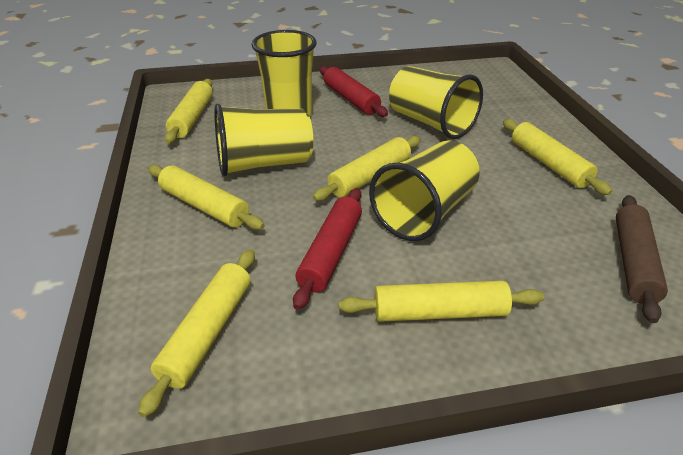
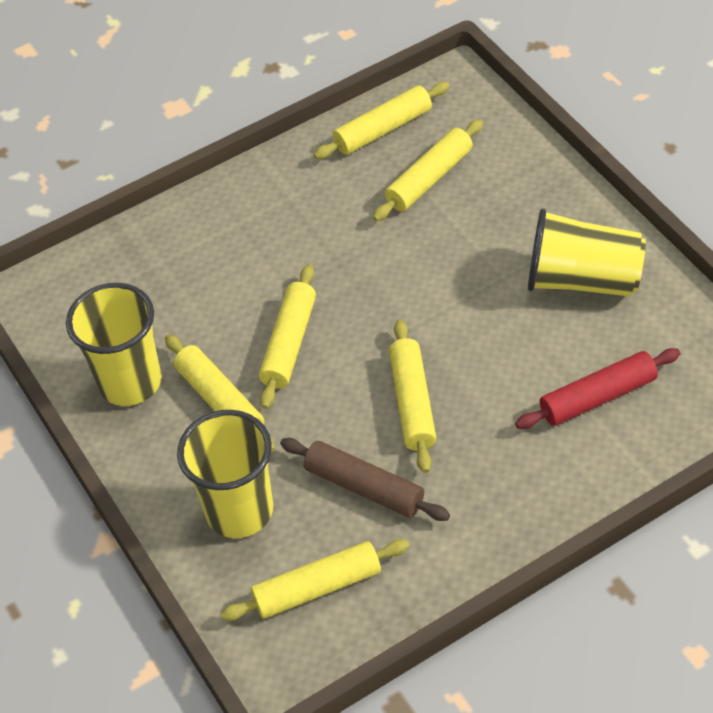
red rolling pin: [293,188,362,310] [319,66,388,117] = 2 -> [515,348,681,429] = 1
yellow cup: [214,104,313,176] [251,30,317,116] [369,140,480,241] [389,66,483,139] = 4 -> [66,283,162,406] [177,410,273,538] [528,208,646,297] = 3

